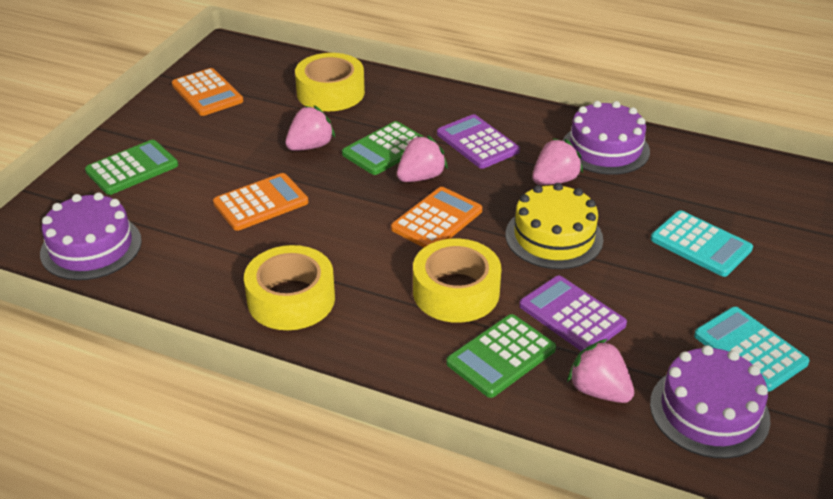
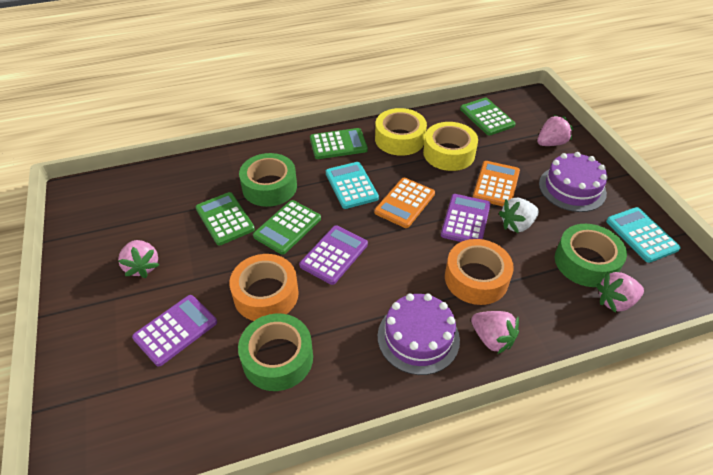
green calculator: [85,140,178,195] [342,121,424,175] [446,314,556,398] = 3 -> [196,192,255,246] [253,200,321,255] [310,128,368,159] [460,97,516,136] = 4
green tape: none = 0 -> [238,314,313,391] [239,153,297,207] [555,224,627,287] = 3
orange calculator: [172,68,243,116] [213,173,308,231] [391,187,482,248] = 3 -> [374,177,435,228] [473,161,520,206] = 2
orange tape: none = 0 -> [229,254,299,321] [445,239,514,305] = 2
purple cake: [40,192,142,280] [563,101,650,175] [650,345,770,458] = 3 -> [378,293,460,375] [539,152,608,212] = 2
purple calculator: [437,114,520,169] [519,276,627,351] = 2 -> [132,295,217,366] [299,225,368,285] [441,194,491,242] = 3
white strawberry: none = 0 -> [499,197,539,233] = 1
yellow cake: [506,183,603,269] = 1 -> none = 0
yellow tape: [244,245,335,330] [295,53,365,111] [413,239,501,323] = 3 -> [375,108,427,156] [423,122,478,171] = 2

